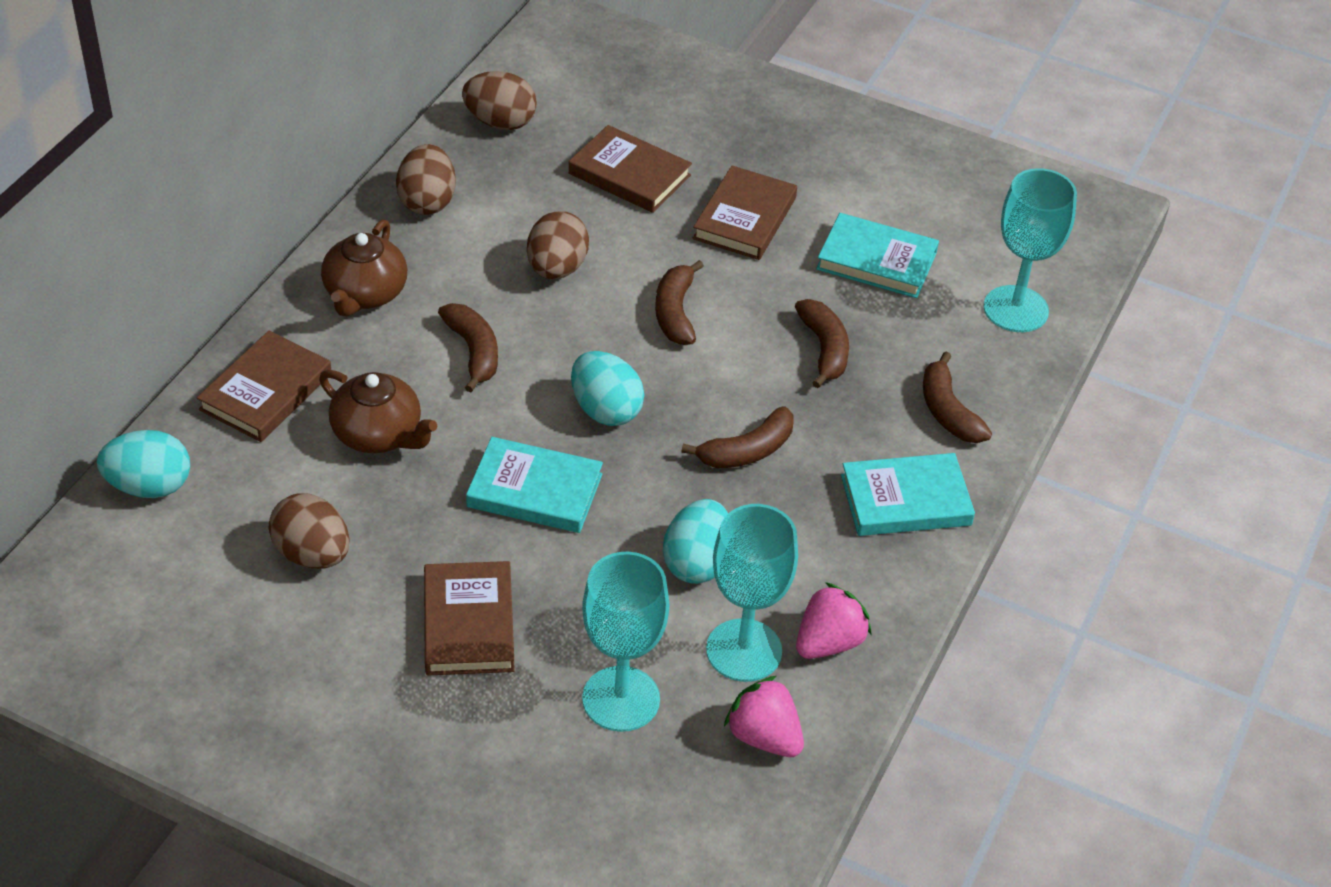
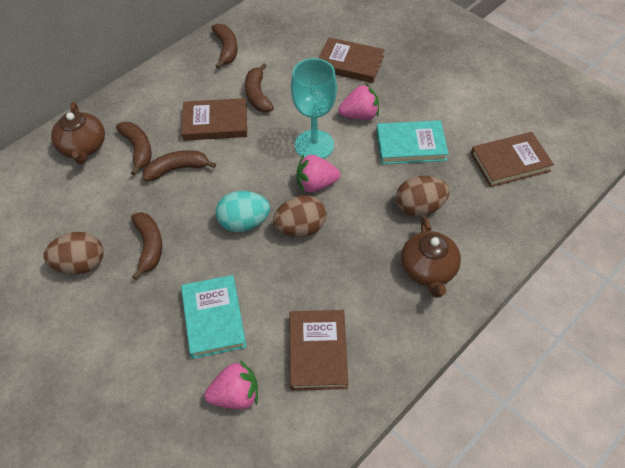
brown egg: [268,493,350,569] [396,144,456,215] [462,71,537,130] [527,211,589,280] = 4 -> [44,232,104,274] [273,195,327,237] [396,176,450,217] = 3
pink strawberry: [724,676,804,757] [796,582,872,659] = 2 -> [204,360,258,409] [297,154,340,192] [338,84,379,120] = 3
turquoise book: [466,437,603,533] [816,213,939,298] [841,453,975,536] = 3 -> [181,275,247,359] [376,120,449,164] = 2
turquoise egg: [97,430,190,498] [571,351,644,426] [663,499,728,584] = 3 -> [216,191,270,232] = 1
turquoise goblet: [582,552,669,732] [706,504,798,682] [984,168,1077,332] = 3 -> [291,58,337,159] = 1

